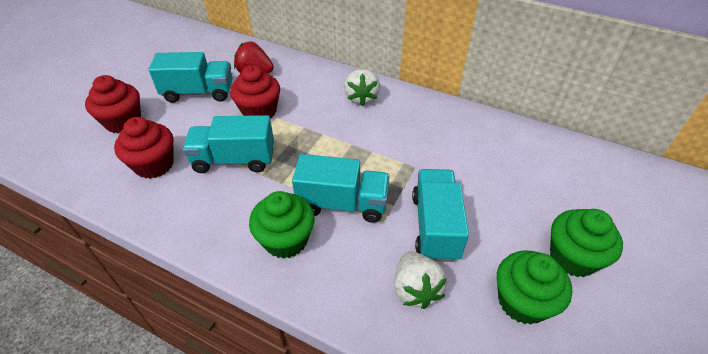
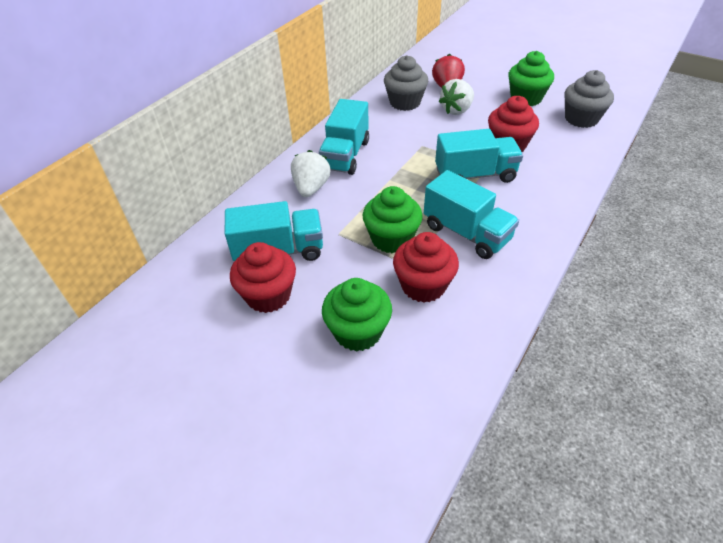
grey cupcake: none = 0 -> [384,55,428,111] [564,70,614,128] = 2

